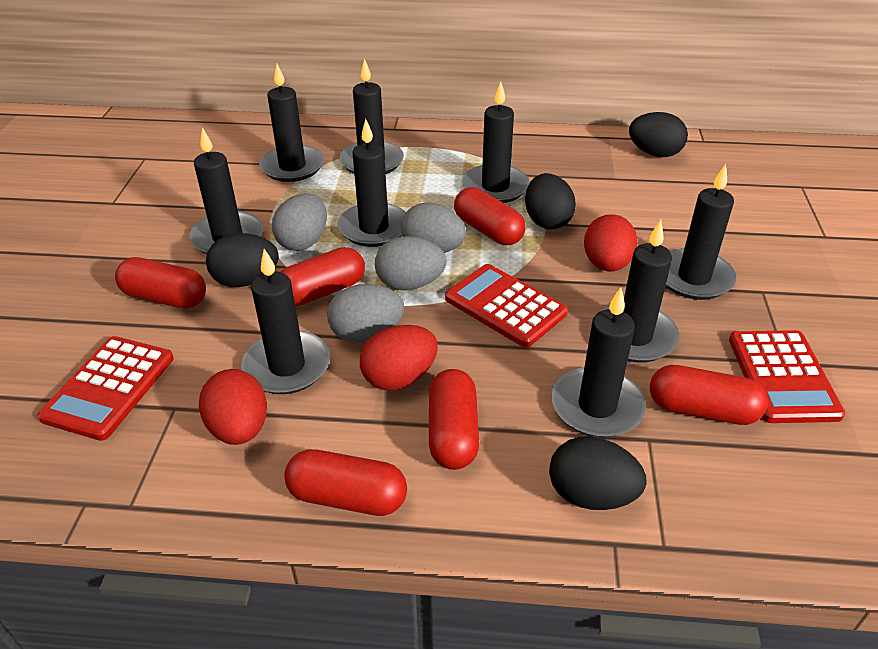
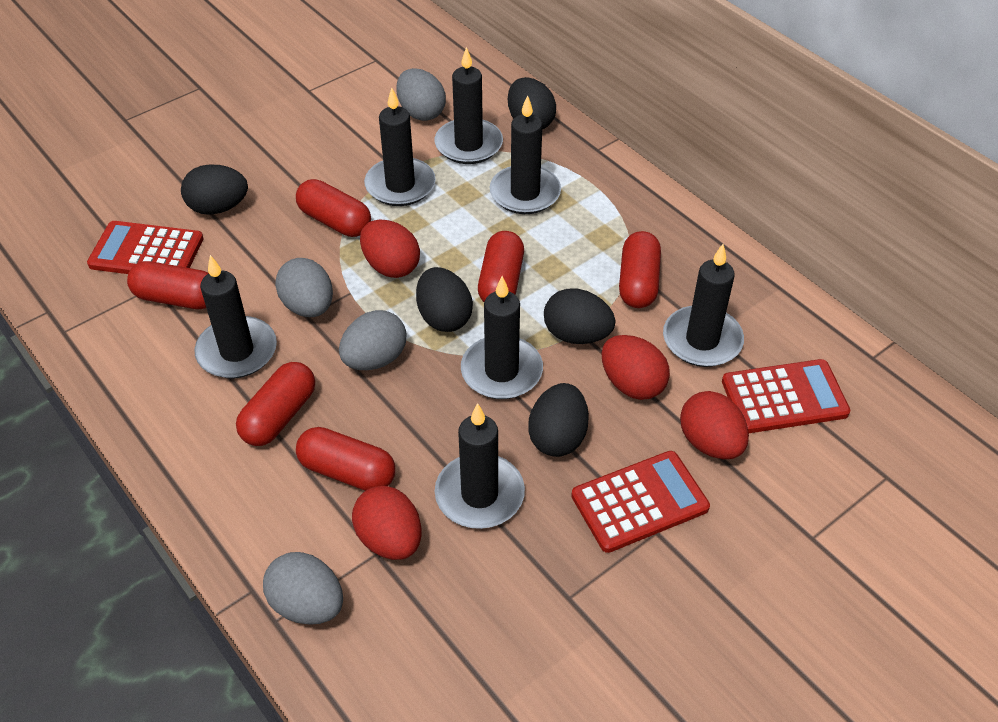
black candle: [189,128,264,254] [241,249,330,394] [259,64,324,182] [338,119,406,247] [340,58,404,174] [462,82,529,203] [552,287,646,438] [601,220,679,363] [666,164,736,300] = 9 -> [195,255,277,378] [364,88,436,206] [435,47,503,164] [435,403,525,529] [461,276,543,399] [490,95,561,214] [663,244,744,367] = 7
black egg: [206,233,279,287] [525,173,576,229] [549,436,647,510] [629,112,688,157] = 4 -> [181,164,248,215] [416,267,473,332] [508,77,556,129] [528,383,589,457] [544,289,615,344] = 5
red egg: [199,369,267,445] [360,325,438,390] [584,214,637,272] = 3 -> [352,486,421,560] [360,219,420,278] [601,335,670,400] [680,391,749,459] = 4

